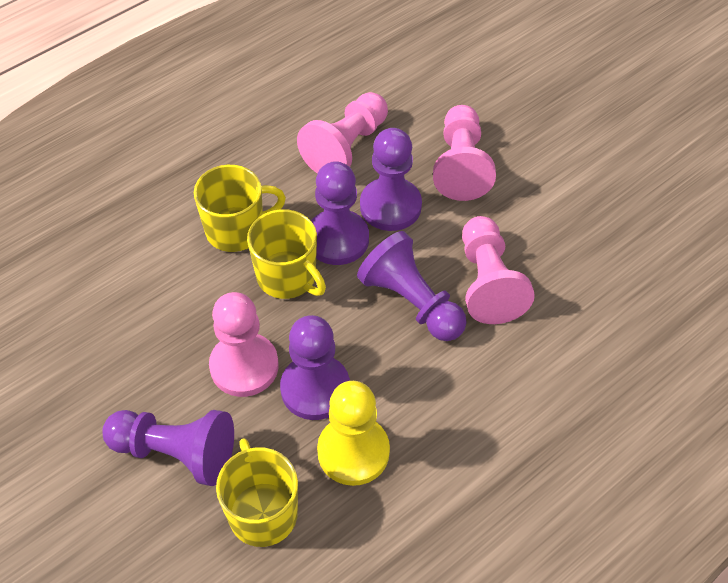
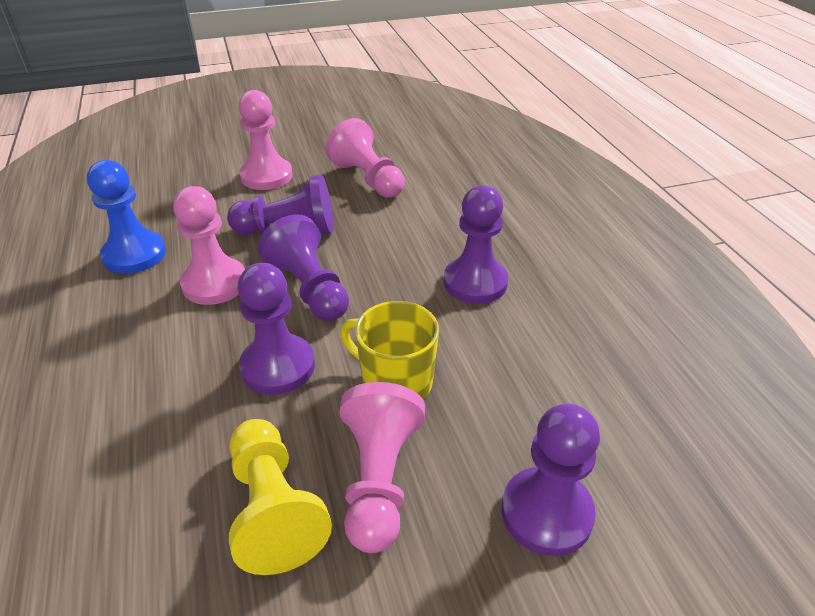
blue pawn: none = 0 -> [87,160,166,274] = 1
yellow mug: [194,165,286,252] [216,438,298,547] [247,209,326,299] = 3 -> [340,301,439,399] = 1

